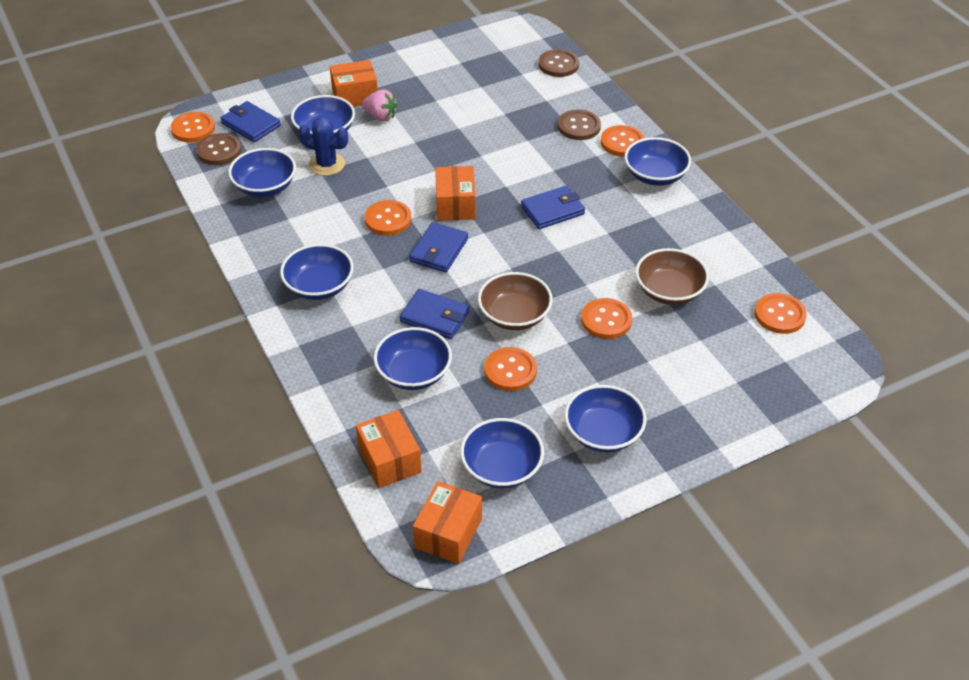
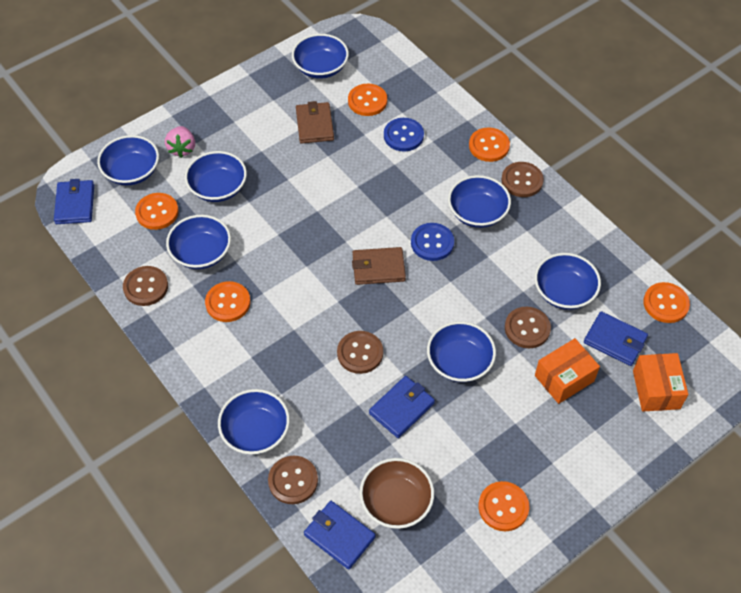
blue bowl: [228,148,296,197] [280,244,354,300] [291,95,355,138] [373,327,452,390] [460,418,544,488] [564,385,647,452] [624,137,691,186] = 7 -> [97,135,159,185] [166,215,231,269] [185,151,247,202] [218,389,290,455] [292,34,349,79] [427,321,496,382] [448,175,511,228] [534,253,601,310] = 8
blue button: none = 0 -> [384,118,424,152] [411,223,454,261] = 2
blue cactus: [298,117,348,176] = 1 -> none = 0
brown bowl: [478,272,553,330] [635,248,709,305] = 2 -> [359,458,434,529] = 1
brown button: [196,133,242,165] [539,49,579,77] [558,109,601,140] = 3 -> [123,266,168,306] [268,456,318,504] [337,331,383,374] [501,162,544,197] [505,307,551,348] = 5
brown wallet: none = 0 -> [296,101,334,144] [352,247,406,285] = 2
orange box: [330,60,378,107] [356,410,422,488] [413,481,482,564] [435,166,476,221] = 4 -> [535,338,600,404] [633,353,688,412] = 2

